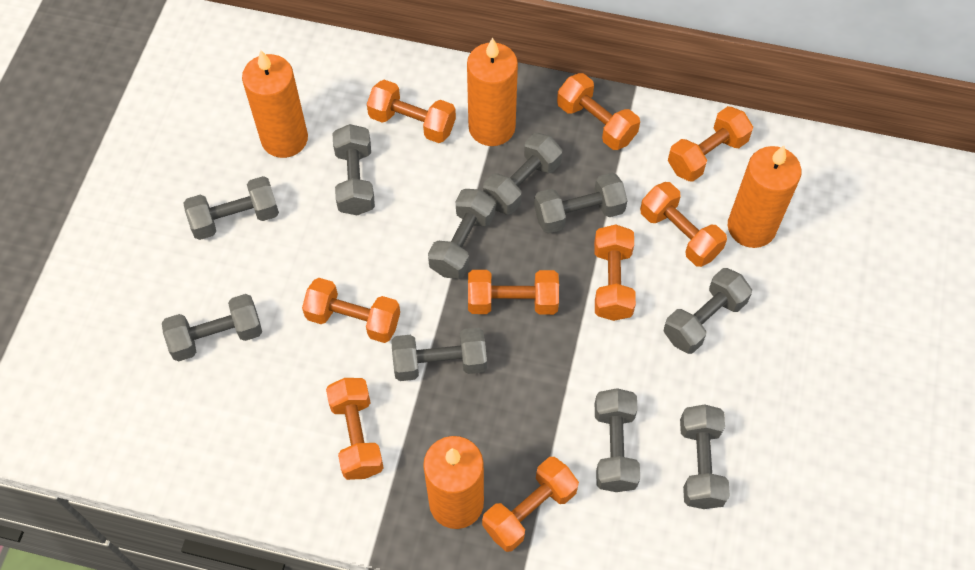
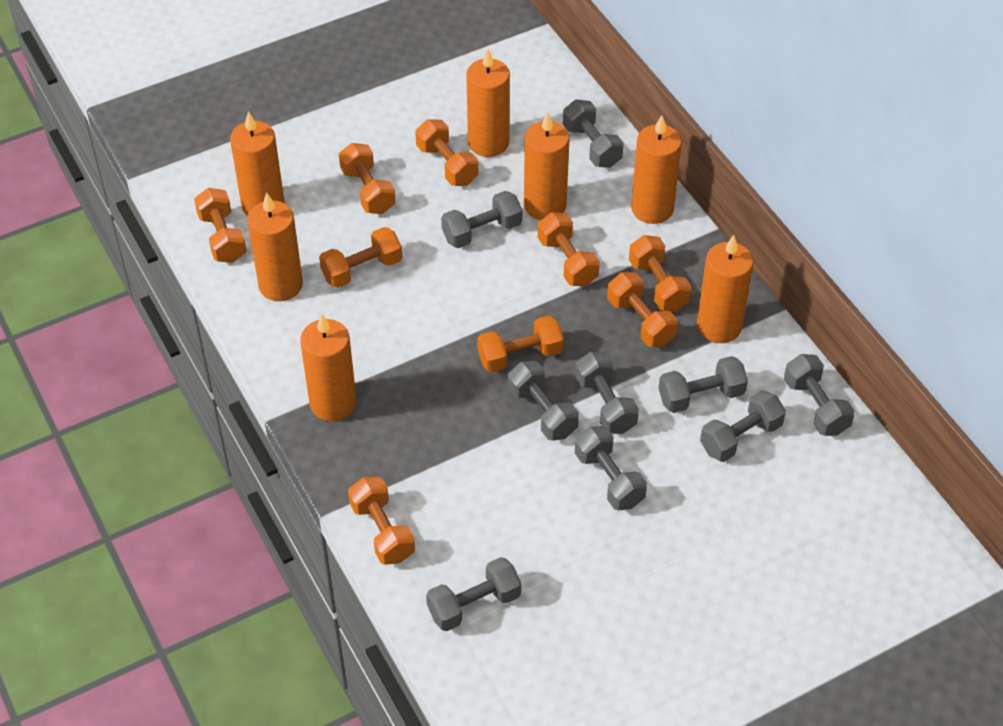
grey dumbbell: [162,294,262,361] [184,176,279,240] [332,124,375,215] [391,328,487,381] [428,189,495,279] [483,133,562,215] [534,173,627,234] [595,388,640,492] [663,268,752,354] [680,405,730,509] = 10 -> [426,557,521,631] [441,191,522,248] [508,361,579,441] [563,99,624,168] [575,352,639,434] [575,426,647,510] [659,356,748,413] [700,390,786,462] [784,354,855,436] = 9
orange candle: [242,50,308,158] [423,436,484,529] [467,37,518,146] [728,146,802,248] = 4 -> [230,111,284,216] [247,192,303,301] [300,314,356,421] [466,48,510,157] [524,112,569,220] [631,115,682,224] [697,235,753,343] = 7

